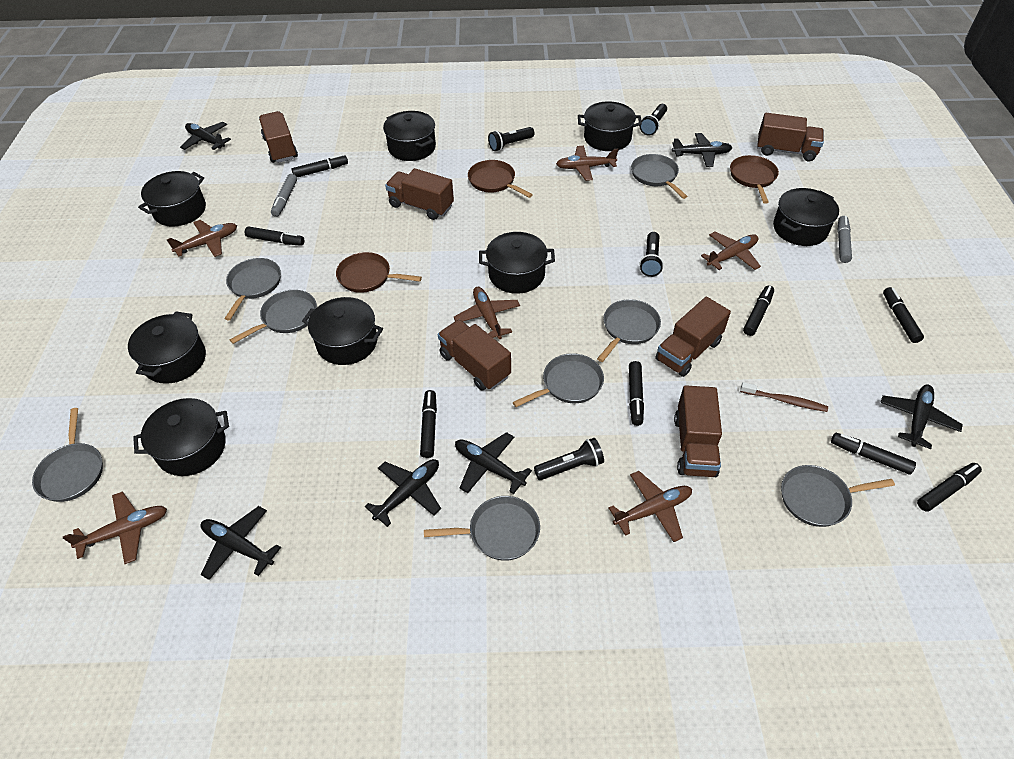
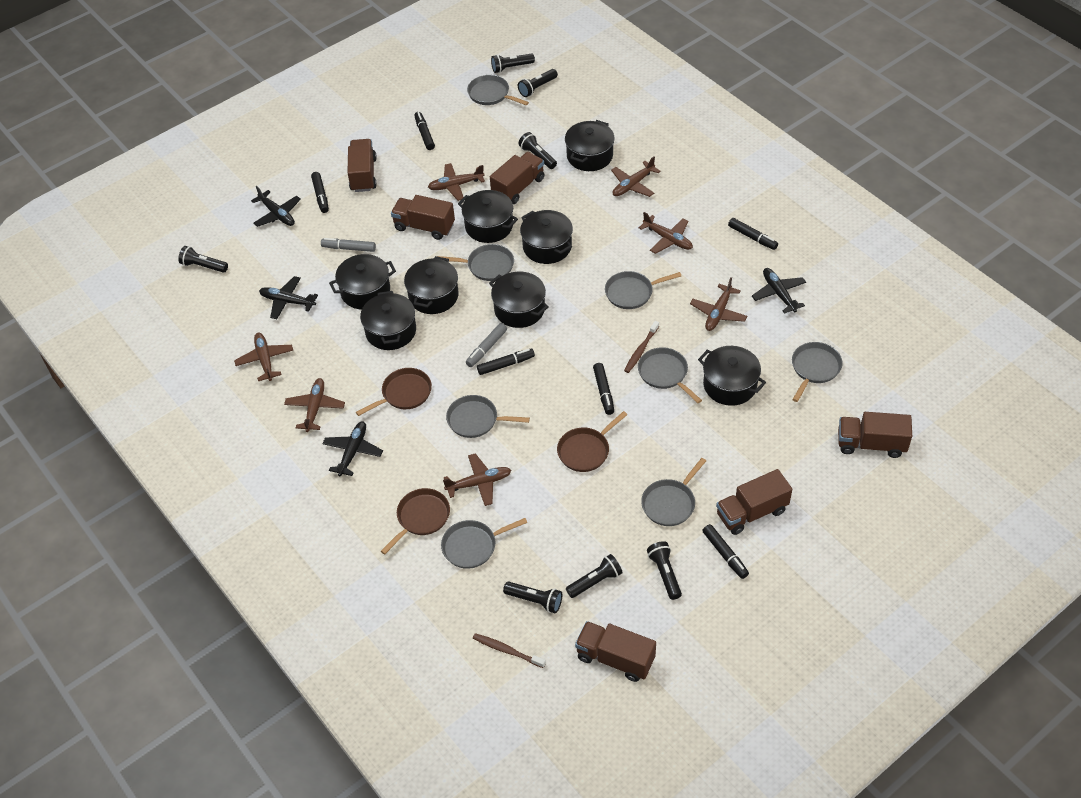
black flashlight: [488,127,535,151] [534,438,604,480] [639,104,667,136] [640,232,664,277] = 4 -> [178,246,228,273] [491,53,535,73] [503,582,562,613] [518,69,558,97] [518,132,557,169] [566,554,623,598] [647,541,682,600] = 7
black marker: [245,226,304,246] [291,154,348,177] [420,390,437,458] [629,361,644,426] [743,285,774,336] [831,433,916,474] [883,287,924,343] [917,463,982,512] = 8 -> [311,172,329,213] [414,112,435,150] [477,348,535,375] [593,363,614,415] [702,524,749,579] [728,218,778,250] = 6
black plane: [180,122,231,150] [200,506,281,580] [365,459,441,527] [455,432,532,494] [672,133,732,167] [881,385,963,449] = 6 -> [251,186,301,227] [259,276,318,319] [322,421,383,477] [752,268,806,314] = 4
brown plane: [63,491,167,564] [167,220,237,257] [454,287,520,339] [556,146,618,181] [609,471,692,542] [701,232,761,270] = 6 -> [234,332,294,381] [284,378,345,432] [428,163,485,201] [443,453,511,506] [611,156,661,197] [639,212,693,254] [690,277,747,331] = 7
brown toothbrush: [740,382,828,412] = 1 -> [473,633,546,668] [624,321,659,373] = 2

